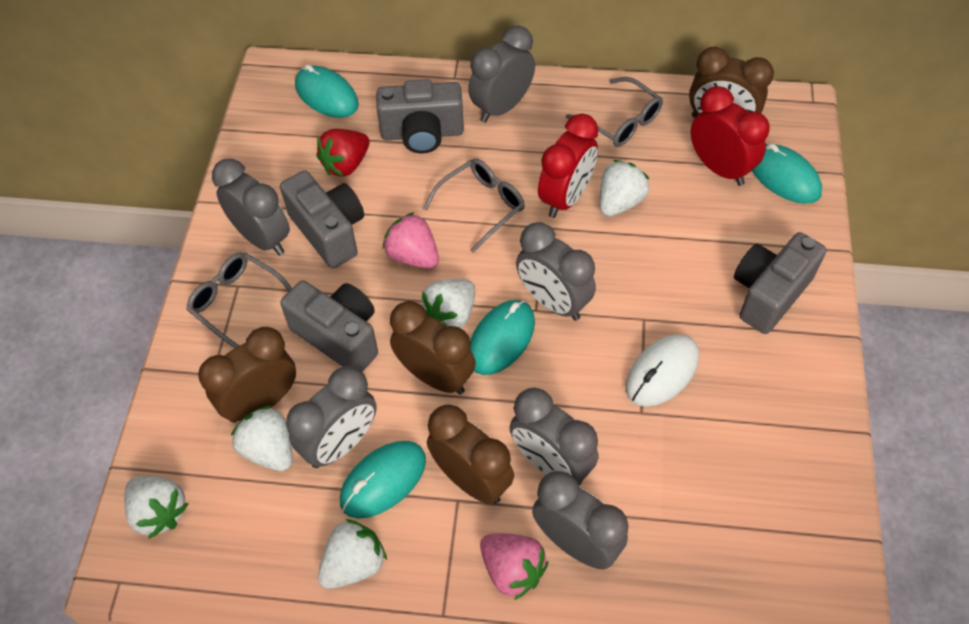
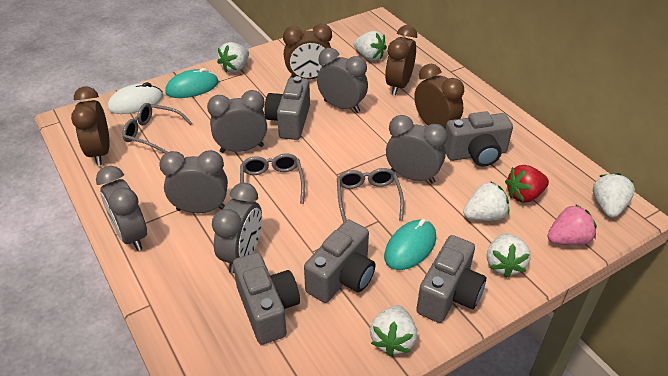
grey camera: [280,170,364,268] [280,280,378,372] [376,79,464,153] [734,232,826,334] = 4 -> [233,252,300,345] [265,76,310,140] [304,220,375,303] [416,235,486,323] [444,111,513,167] = 5
pink strawberry: [383,212,439,269] [480,533,548,600] = 2 -> [547,204,597,245] = 1
red clock: [538,114,599,218] [691,86,770,186] = 2 -> none = 0
turquoise mouse: [295,64,359,118] [340,441,426,519] [470,300,535,375] [752,143,822,204] = 4 -> [165,68,218,98] [384,219,436,270] = 2
white strawberry: [124,476,189,539] [231,406,293,471] [318,519,387,589] [422,279,475,328] [600,160,649,217] = 5 -> [217,42,249,73] [354,31,387,61] [370,305,417,356] [463,181,509,221] [487,233,531,278] [593,173,635,218] = 6

